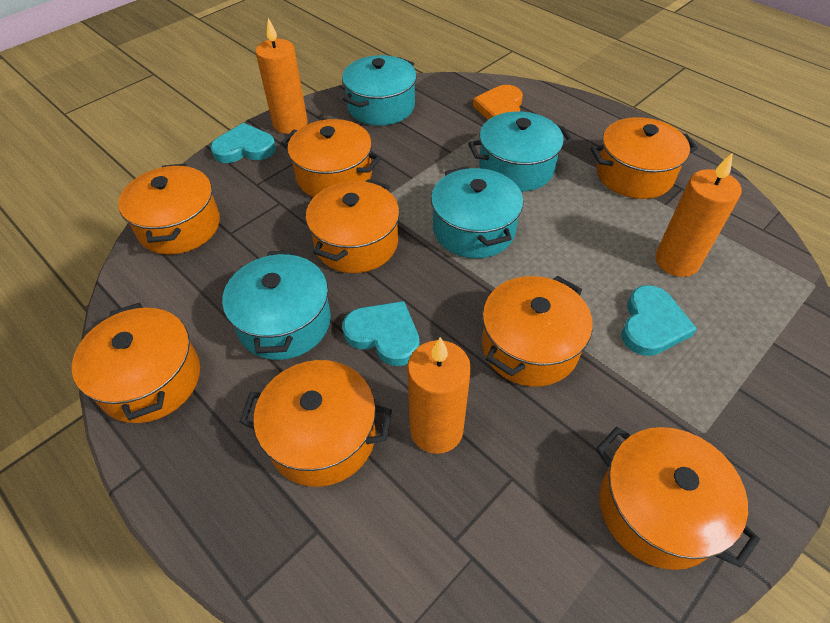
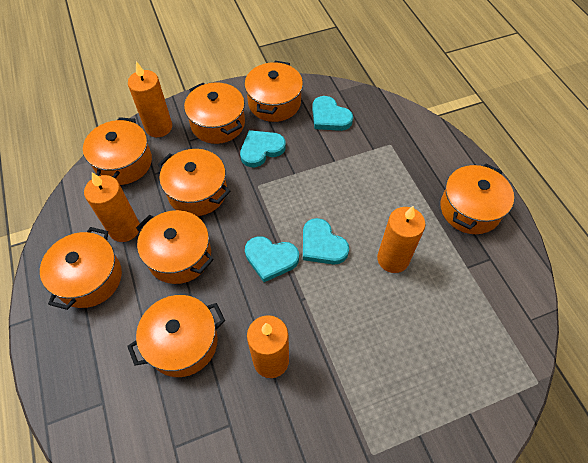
orange candle: [255,18,308,134] [407,337,471,454] [655,152,741,277] = 3 -> [84,172,140,242] [128,61,172,137] [247,315,289,378] [377,206,425,273] = 4
orange heart: [473,85,523,120] = 1 -> none = 0
turquoise heart: [210,123,276,163] [343,301,420,366] [621,285,697,356] = 3 -> [240,130,286,167] [245,236,299,282] [303,218,349,265] [312,96,353,131] = 4
turquoise pot: [222,250,331,360] [342,55,417,126] [431,166,523,258] [468,111,573,192] = 4 -> none = 0

